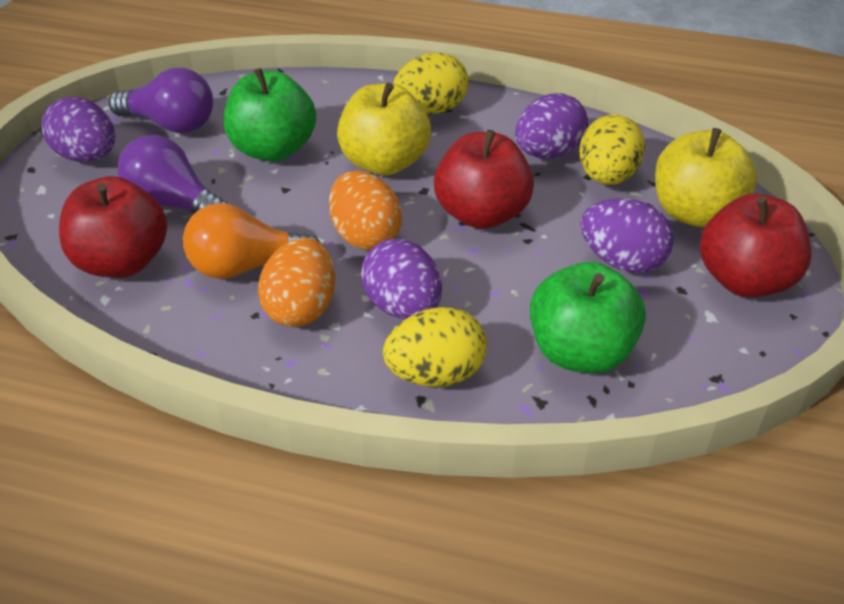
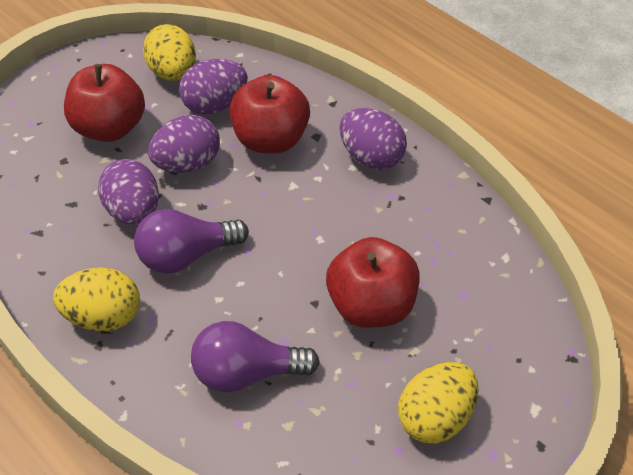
green apple: [224,68,316,162] [530,262,646,373] = 2 -> none = 0
orange egg: [258,238,335,327] [329,171,402,250] = 2 -> none = 0
orange light bulb: [183,203,321,279] = 1 -> none = 0
yellow apple: [337,83,431,176] [655,128,757,227] = 2 -> none = 0

